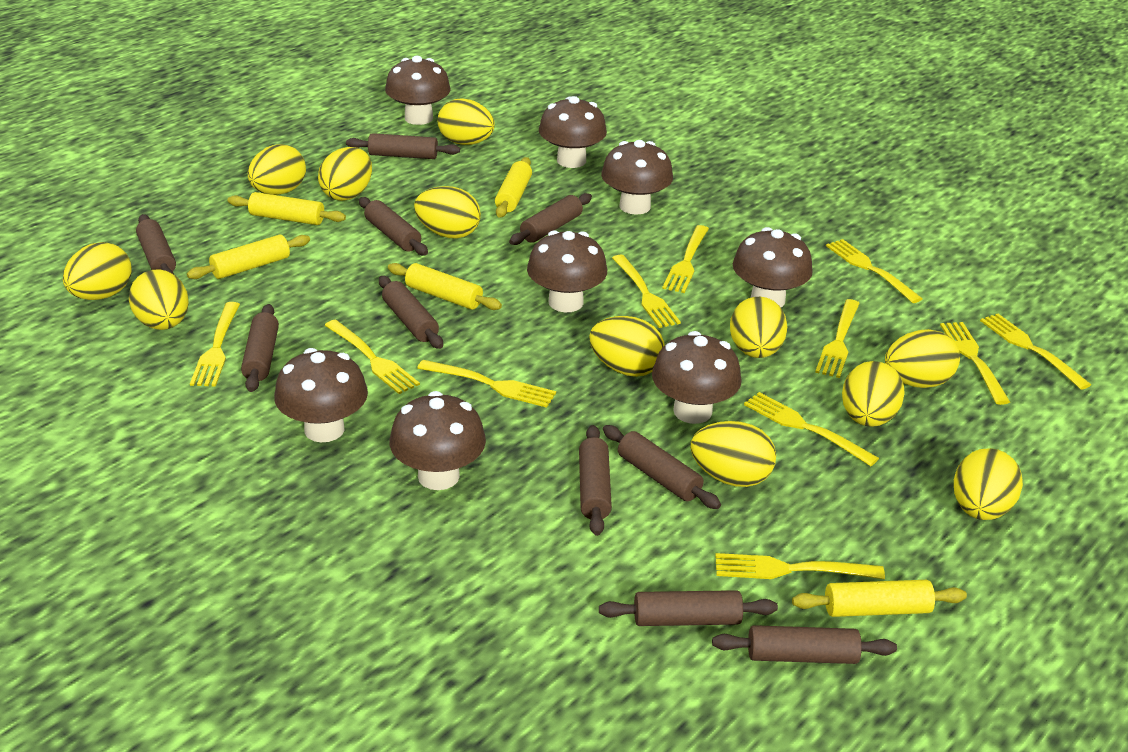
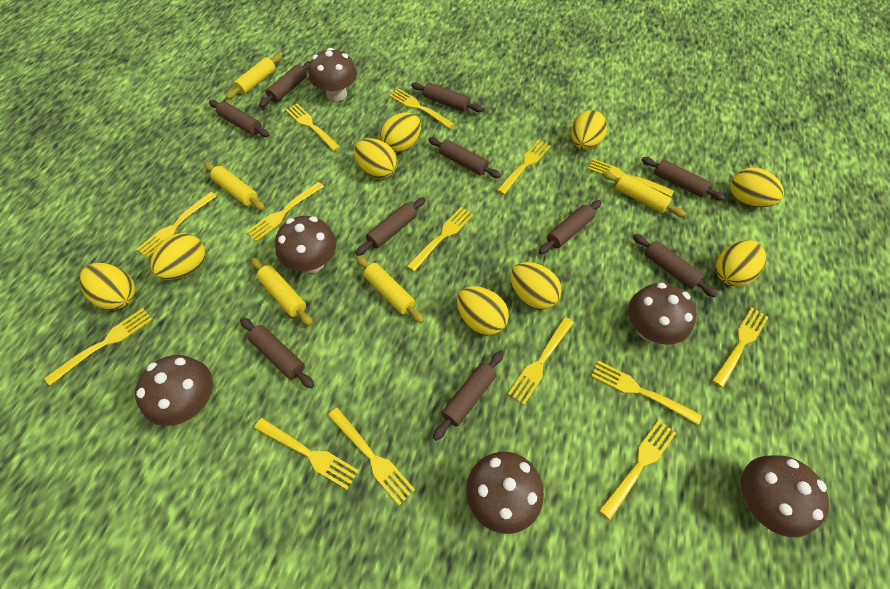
brown mushroom: [274,348,368,442] [385,56,451,125] [390,391,486,490] [527,230,607,312] [539,96,607,168] [601,140,673,215] [652,331,742,424] [733,227,813,307] = 8 -> [135,355,213,426] [275,216,337,273] [309,48,357,101] [466,452,544,534] [628,283,697,345] [741,455,829,537] = 6
yellow egg: [63,242,132,300] [129,269,189,330] [248,144,306,195] [318,147,372,201] [414,186,481,238] [437,98,495,145] [589,316,665,377] [690,421,776,487] [730,297,787,358] [842,361,905,427] [885,329,960,388] [954,448,1023,520] = 12 -> [79,263,136,310] [150,233,205,280] [354,138,397,179] [380,112,421,152] [457,286,509,336] [510,262,562,310] [571,110,607,150] [716,240,766,286] [730,167,784,207] = 9
yellow fork: [190,302,240,387] [324,320,420,394] [417,360,556,408] [612,255,681,328] [662,225,709,293] [715,553,885,579] [744,392,879,466] [815,299,860,378] [826,239,922,303] [940,322,1010,405] [980,314,1091,390] = 11 -> [44,308,153,386] [137,192,217,258] [246,182,324,241] [254,418,359,490] [286,104,340,151] [328,407,415,505] [389,88,454,129] [407,207,474,272] [497,140,551,195] [508,317,574,405] [588,159,674,197] [591,361,702,425] [599,420,676,520] [712,307,768,388] = 14

